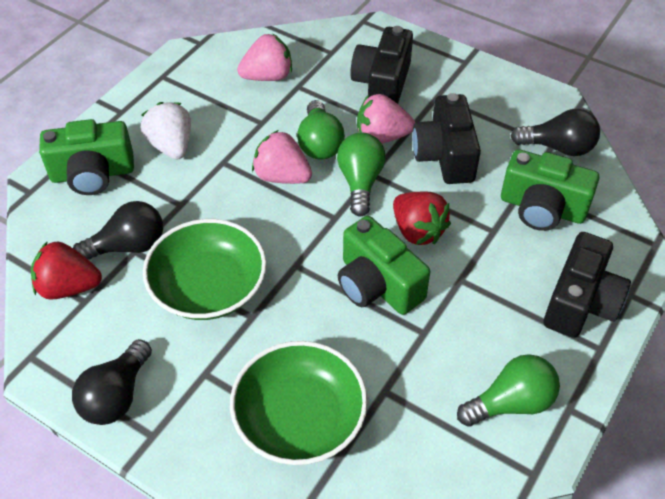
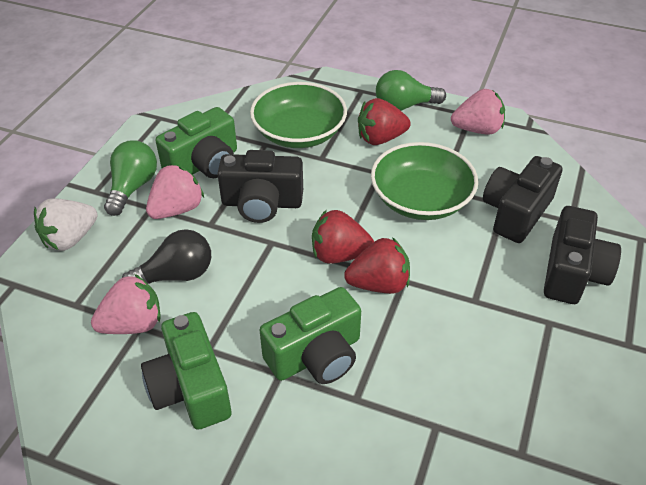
black light bulb: [72,339,152,425] [73,201,163,260] [511,109,600,156] = 3 -> [122,229,211,284] = 1
green light bulb: [297,100,345,159] [337,132,386,216] [457,354,560,427] = 3 -> [104,140,157,216] [376,70,446,111] = 2
red strawberry: [31,241,102,300] [393,192,451,245] = 2 -> [312,210,374,264] [344,237,410,294] [358,98,411,145] = 3

